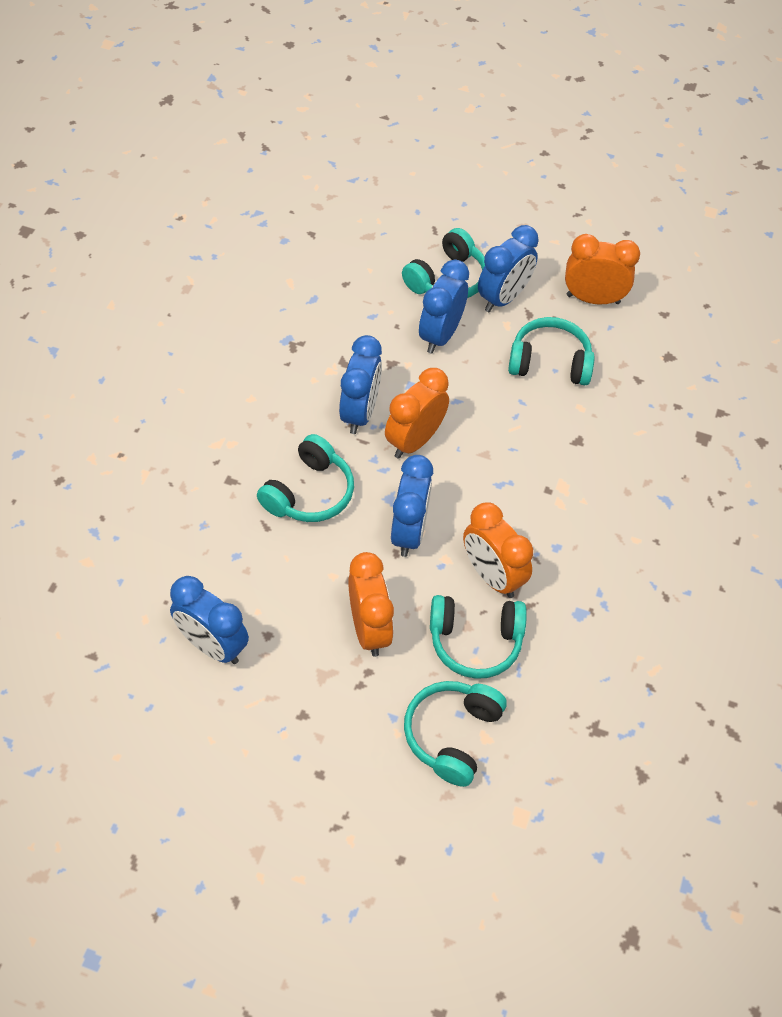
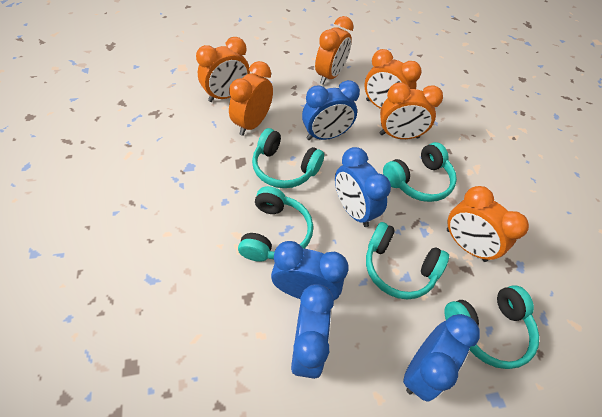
orange clock: [348,552,394,657] [385,368,449,459] [463,503,533,598] [565,234,640,305] = 4 -> [196,37,250,102] [229,61,273,136] [315,16,354,85] [365,49,422,109] [380,82,443,139] [447,186,529,262] = 6

